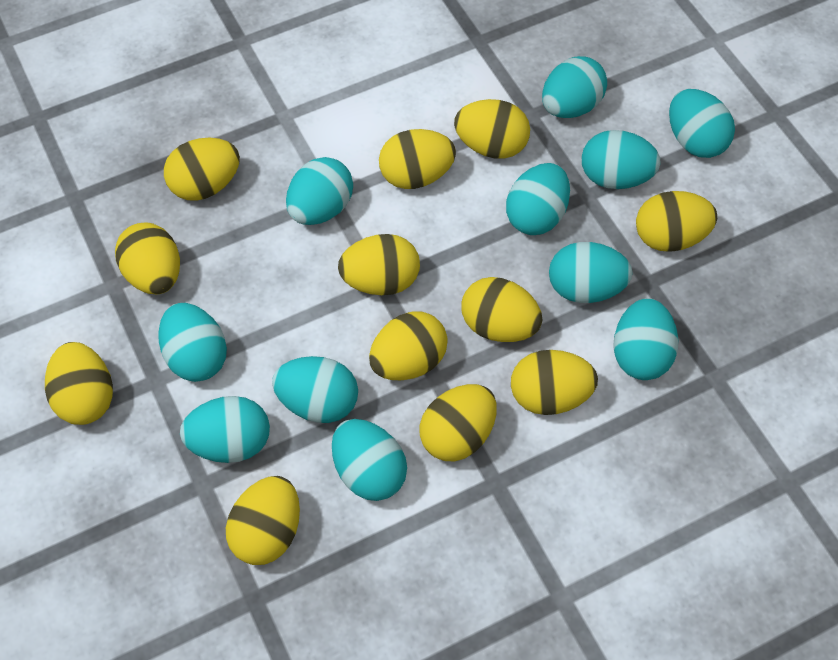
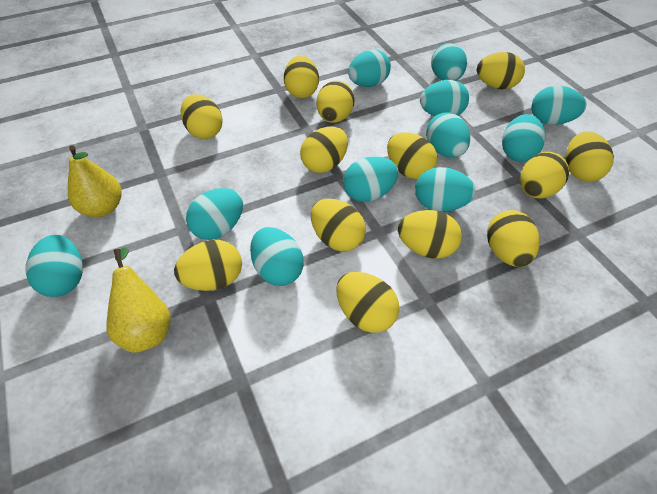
yellow egg: [45,342,113,425] [115,222,180,294] [164,138,240,201] [226,476,300,565] [338,234,420,295] [369,311,448,380] [379,129,456,189] [420,384,497,461] [454,99,530,159] [461,277,542,342] [511,350,598,415] [636,191,717,252] = 12 -> [174,240,242,291] [181,94,223,139] [284,56,319,98] [300,127,348,173] [311,199,366,252] [317,81,355,123] [336,272,399,333] [387,132,437,179] [398,210,462,258] [477,52,525,89] [487,210,540,267] [520,152,569,199] [566,131,614,182] = 13
yellow pear: none = 0 -> [68,146,121,217] [106,247,171,353] = 2

